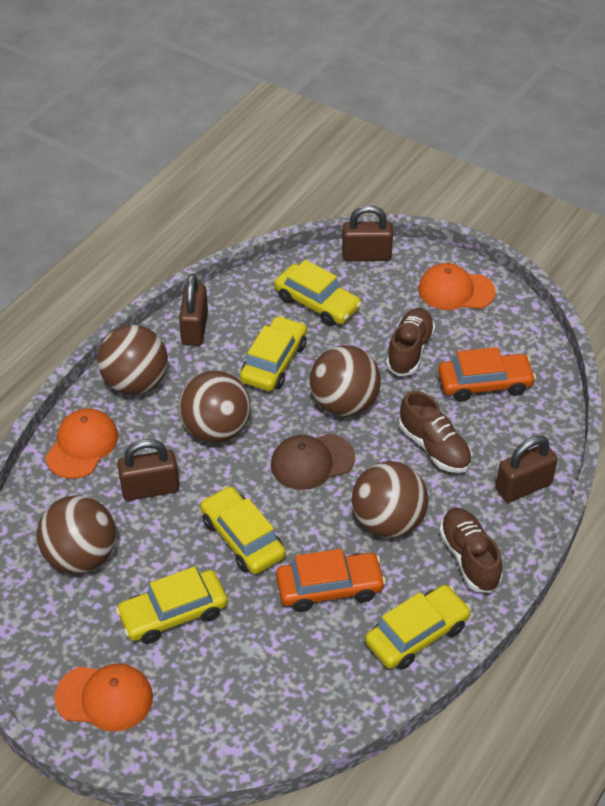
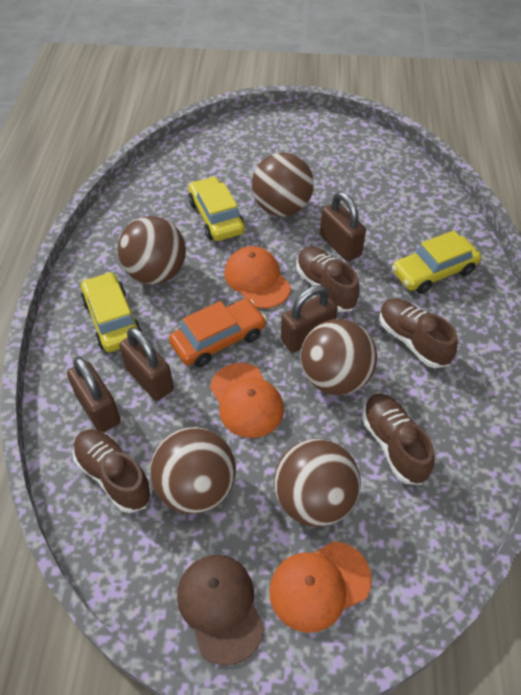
brown shoe: [386,308,435,376] [399,391,472,473] [439,508,503,593] = 3 -> [73,429,152,513] [296,247,360,312] [362,393,434,485] [379,299,458,368] = 4
orange car: [276,549,386,612] [438,347,536,402] = 2 -> [169,298,267,367] = 1
yellow car: [115,567,228,644] [200,486,286,574] [240,316,307,391] [274,260,362,326] [365,585,471,670] = 5 -> [81,272,142,352] [188,176,245,241] [392,230,481,294] = 3

